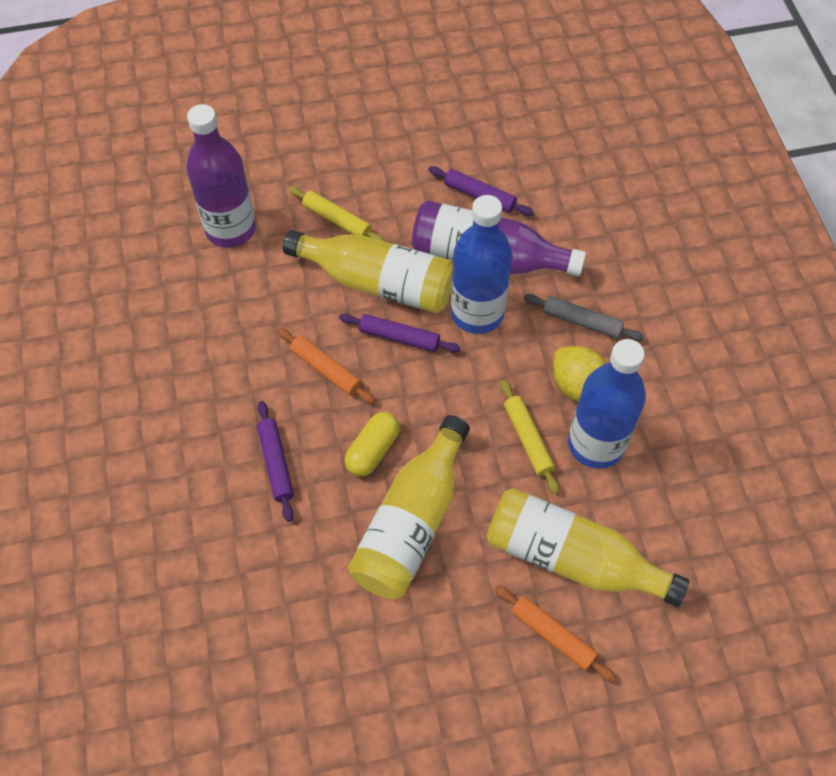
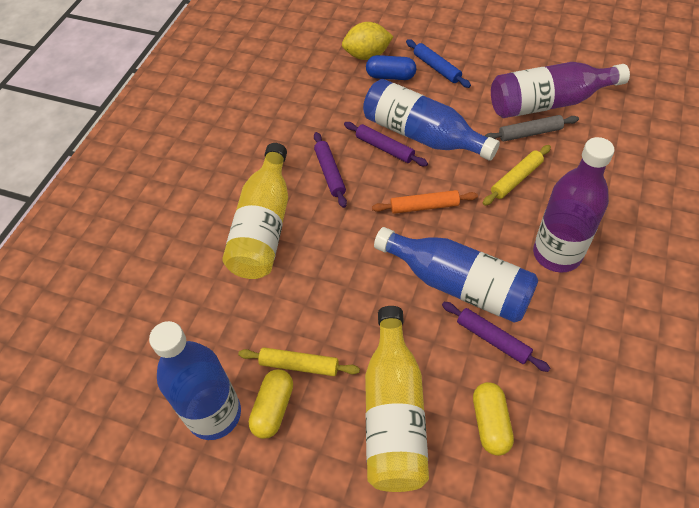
blue bottle: [451,195,512,334] [568,339,646,469] = 2 -> [149,321,241,440] [363,79,500,161] [374,227,538,323] = 3
blue capsule: none = 0 -> [366,55,416,80] = 1
blue rolling pin: none = 0 -> [406,39,471,88] = 1
orange rolling pin: [277,328,375,404] [495,585,616,682] = 2 -> [372,190,478,214] = 1
yellow bottle: [283,230,453,313] [348,415,470,599] [486,488,689,607] = 3 -> [222,143,288,279] [365,306,429,492] = 2
yellow capsule: [344,412,400,477] = 1 -> [249,369,293,439] [473,382,514,456] = 2

